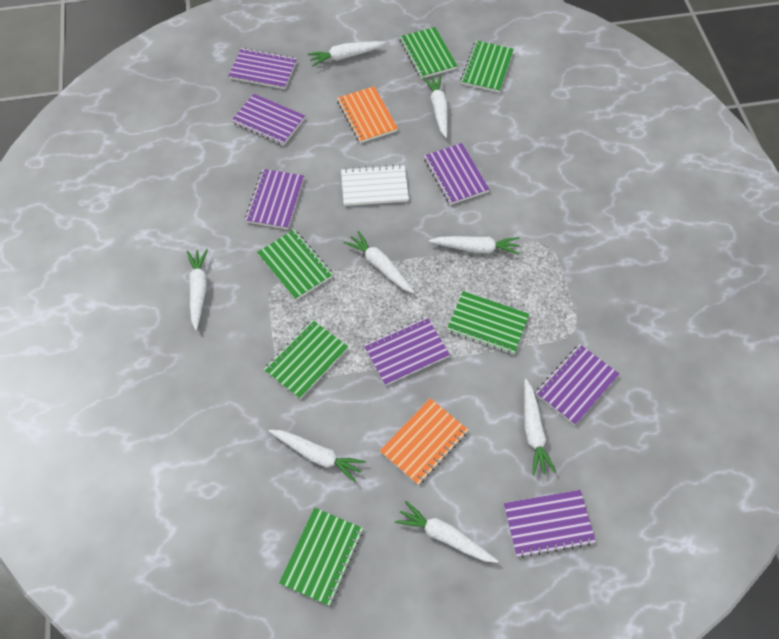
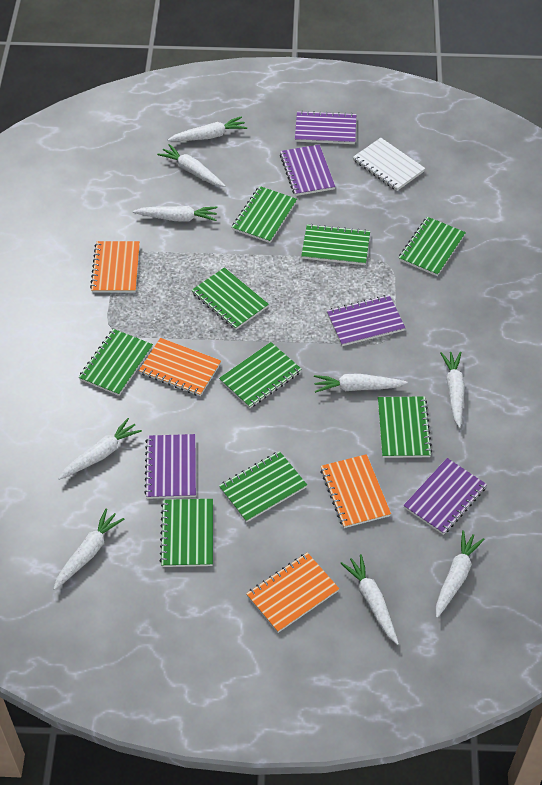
green notebook: [257,229,333,300] [264,320,348,399] [279,508,363,606] [400,27,457,79] [447,291,529,355] [461,40,514,93] = 6 -> [79,329,153,396] [160,499,213,567] [191,267,269,330] [219,342,302,408] [219,451,307,522] [232,186,297,243] [301,224,370,265] [378,396,432,458] [399,217,466,276] = 9
orange notebook: [337,86,398,143] [380,398,468,485] = 2 -> [90,241,140,293] [139,338,221,396] [246,552,339,633] [320,454,391,528] = 4
purple notebook: [228,48,297,89] [231,94,305,146] [245,169,304,229] [364,317,450,386] [424,143,490,205] [504,490,596,558] [535,344,619,425] = 7 -> [144,434,196,499] [280,144,335,196] [295,111,356,144] [327,295,405,346] [403,458,487,535] = 5
white carrot: [187,249,208,330] [269,430,366,482] [308,41,385,66] [344,230,414,293] [395,501,498,563] [423,75,447,138] [429,236,520,255] [524,379,556,475] = 8 -> [53,509,124,590] [58,418,142,480] [132,206,218,222] [157,144,225,187] [168,116,247,141] [314,374,408,393] [340,554,399,645] [436,530,485,618] [440,352,465,428] = 9

